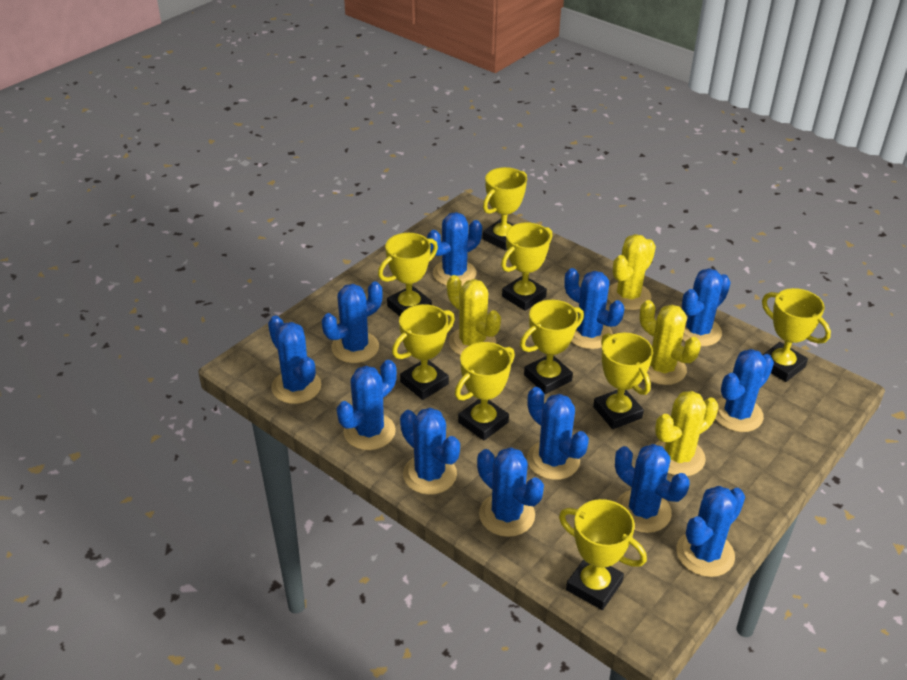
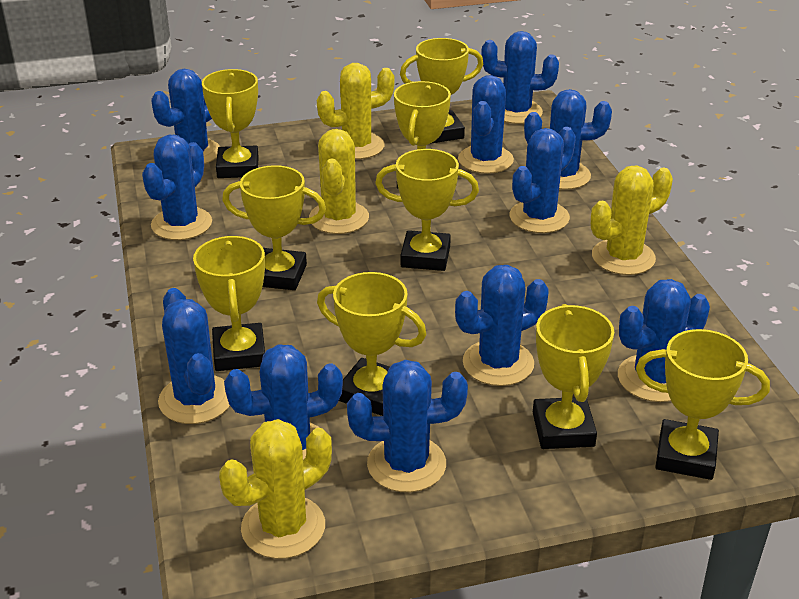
blue cactus: [268,316,321,404] [322,281,383,363] [337,360,397,450] [400,408,460,495] [427,212,482,286] [477,447,544,537] [527,387,589,480] [565,268,624,349] [615,444,690,533] [676,486,745,577] [682,268,731,346] [715,349,774,432] = 12 -> [142,135,212,240] [151,69,220,164] [158,288,230,424] [224,344,343,460] [347,360,468,492] [455,265,548,386] [458,75,514,174] [481,31,559,124] [510,127,576,233] [524,89,612,190] [618,279,710,402] = 11

